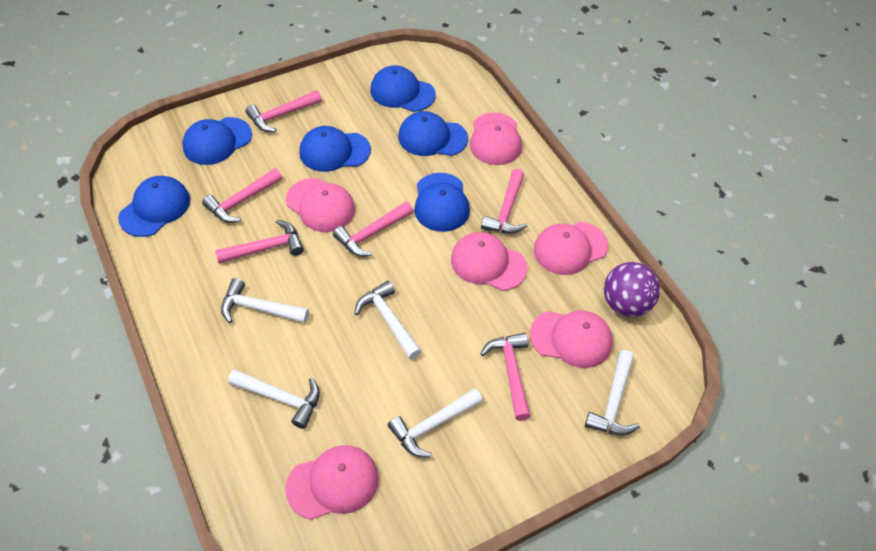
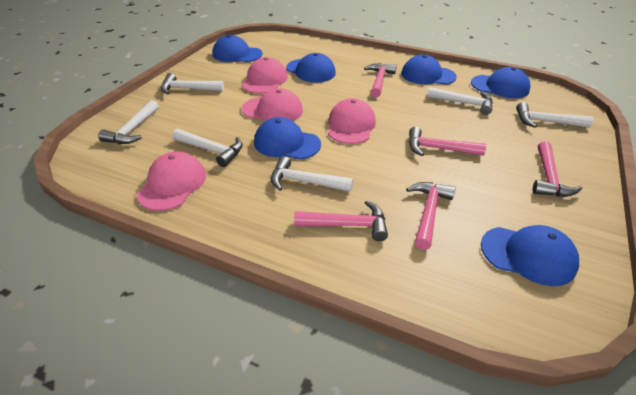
pink cap: [285,445,379,520] [286,178,355,232] [451,232,527,291] [470,113,522,165] [530,310,613,368] [534,222,608,275] = 6 -> [137,152,206,211] [242,57,288,94] [242,88,303,121] [328,98,376,144] = 4
pink hammer: [202,168,282,223] [215,220,304,264] [246,90,322,132] [333,201,413,256] [480,333,531,421] [481,169,528,234] = 6 -> [294,200,388,241] [364,63,397,98] [406,182,456,250] [409,127,486,156] [533,141,582,197] = 5
purple ball: [604,262,660,317] = 1 -> none = 0
white hammer: [221,278,309,323] [228,369,320,429] [355,281,422,360] [388,388,483,458] [585,350,640,435] = 5 -> [98,100,159,144] [161,73,224,94] [172,129,243,167] [271,156,353,192] [427,87,493,115] [516,102,594,128] = 6

